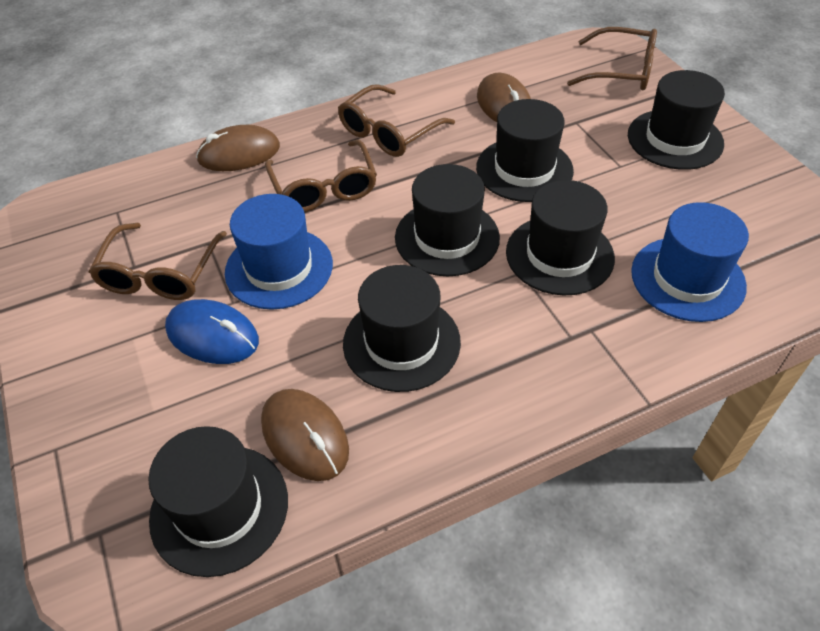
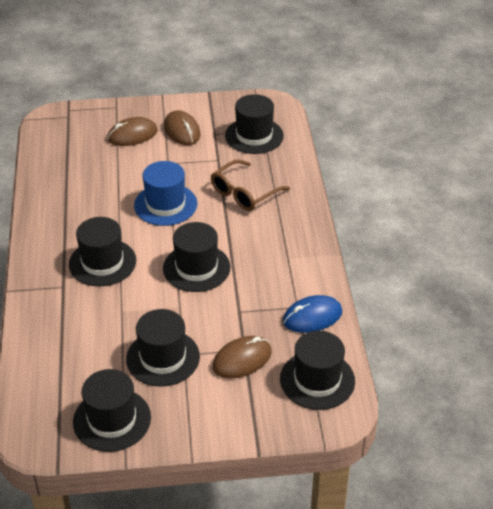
blue hat: [225,194,333,310] [631,202,749,322] = 2 -> [134,161,197,226] = 1
brown glasses: [89,223,227,300] [265,140,377,212] [338,84,455,157] [567,27,657,91] = 4 -> [211,159,290,211] = 1

